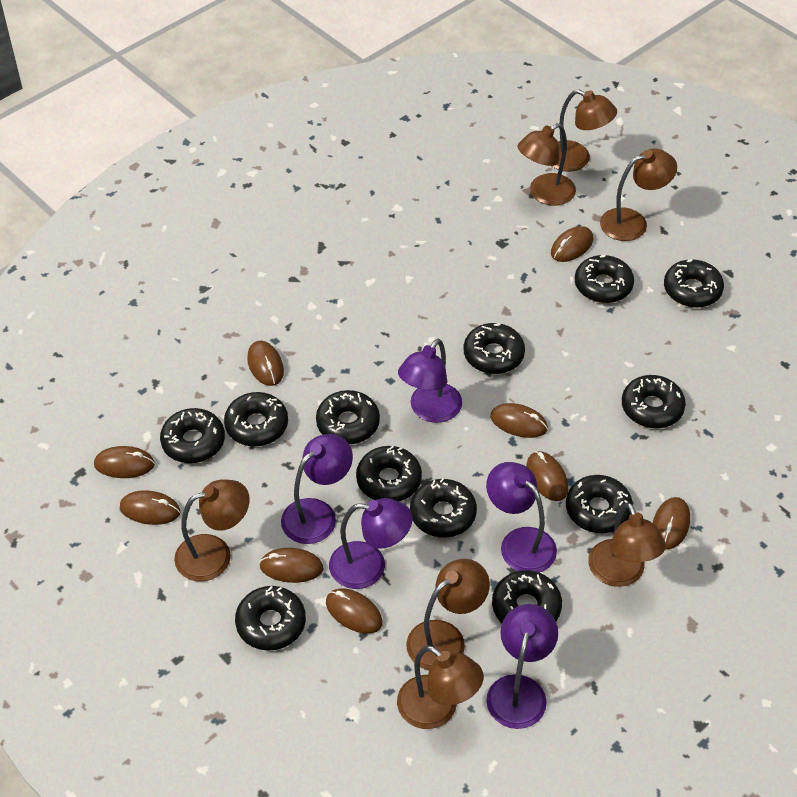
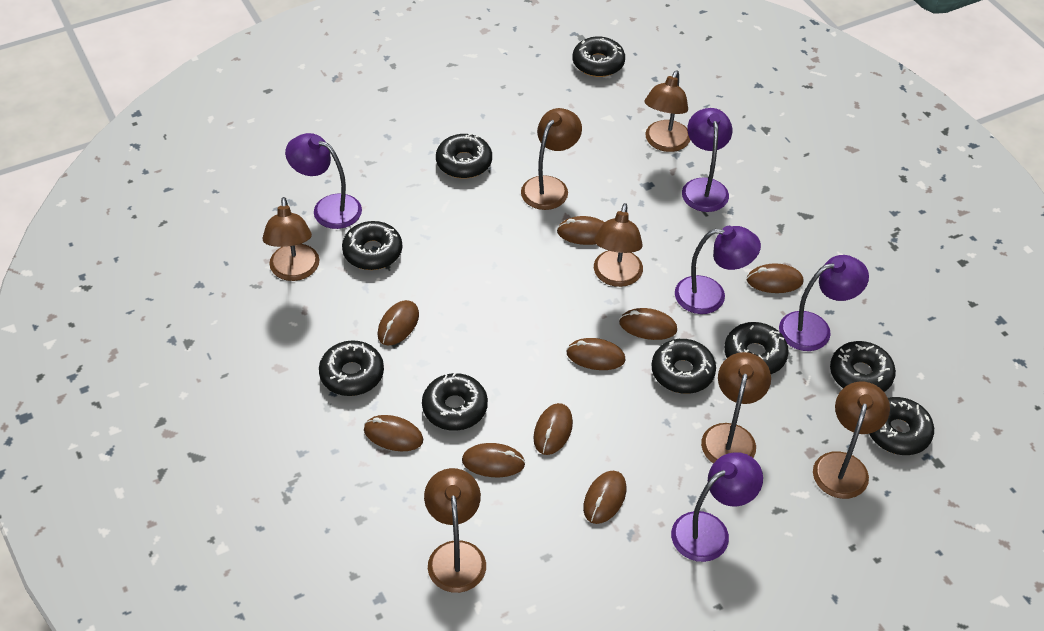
black donut: [160,408,225,463] [224,392,288,447] [235,586,306,651] [316,390,380,445] [356,446,422,501] [410,478,477,538] [464,323,525,374] [492,570,562,623] [566,475,633,533] [575,255,634,303] [622,375,686,428] [664,259,724,308] = 12 -> [319,340,384,396] [342,221,402,270] [422,373,488,431] [436,133,492,178] [573,36,625,77] [651,339,716,394] [724,322,789,374] [830,341,896,392] [870,397,934,455] = 9

